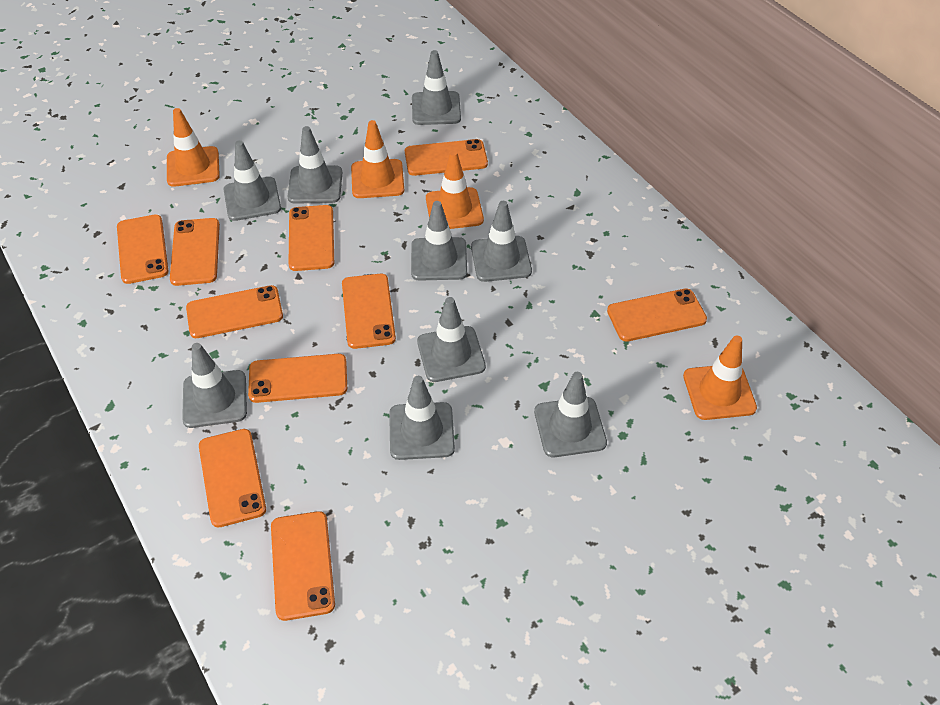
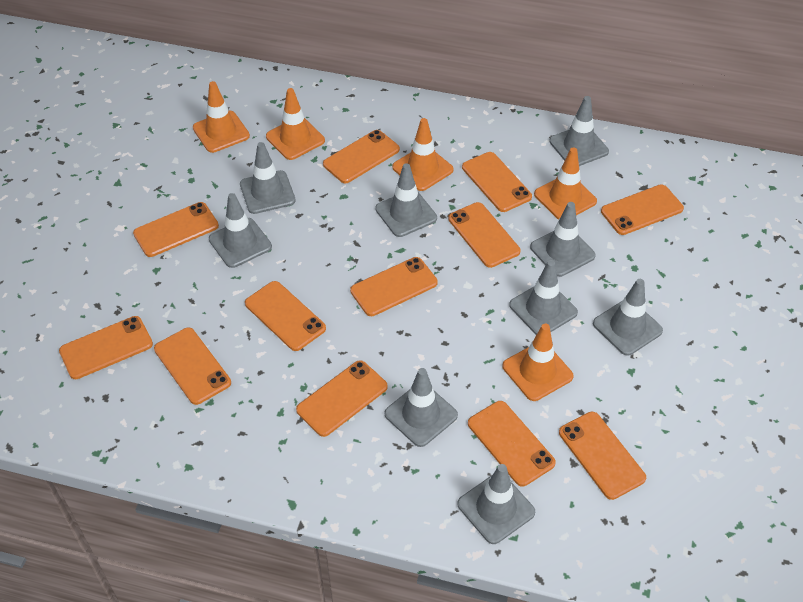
orange phone: [117,215,168,284] [170,218,220,286] [186,285,283,338] [199,429,266,527] [248,354,347,403] [271,511,335,621] [288,205,334,271] [342,274,396,349] [405,139,488,176] [607,288,707,342] = 10 -> [59,316,153,379] [133,202,219,257] [154,327,231,405] [245,281,326,351] [296,360,388,437] [323,130,400,183] [350,257,438,316] [448,202,521,268] [462,152,532,212] [468,401,556,486] [559,412,646,500] [601,184,684,235] = 12
orange traffic cone: [167,108,220,187] [351,120,404,198] [426,150,484,229] [683,336,757,420] = 4 -> [193,81,250,153] [266,88,325,160] [392,118,454,191] [502,324,574,401] [534,148,597,220] = 5

